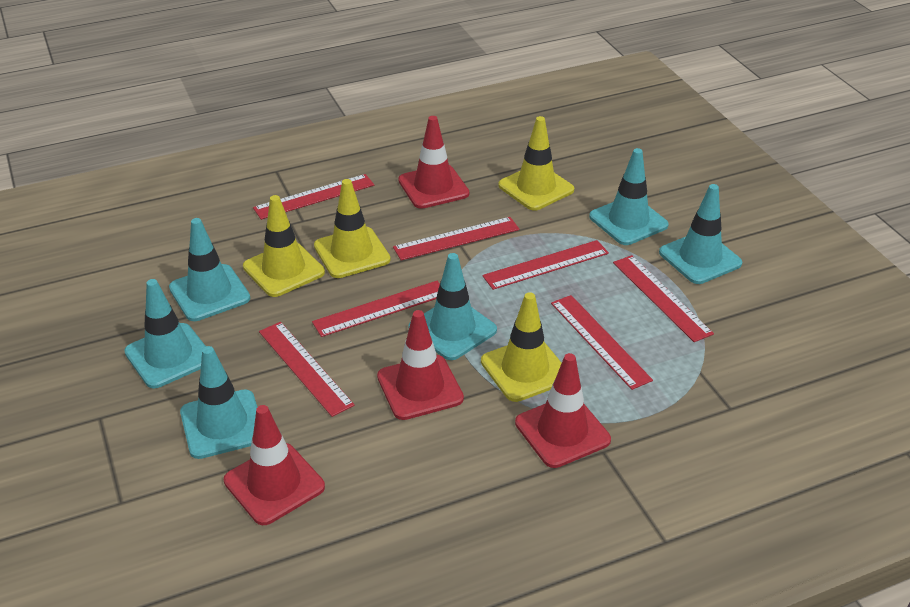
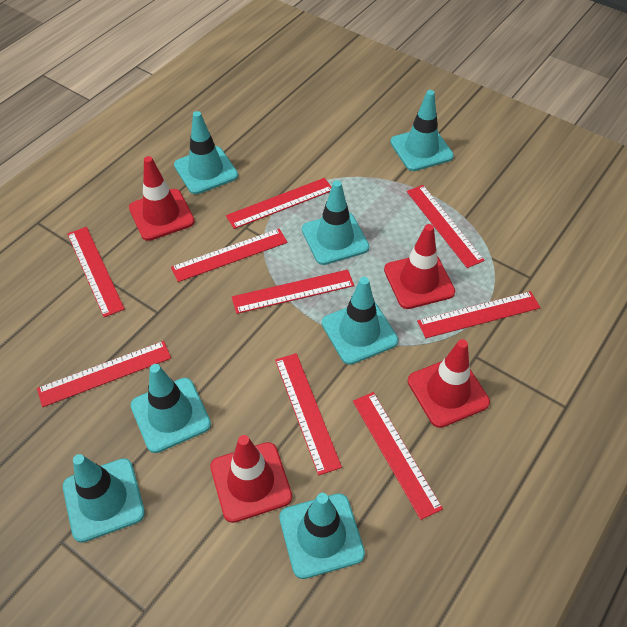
red ruler: [253,174,374,220] [259,322,355,417] [312,281,440,337] [393,217,520,260] [482,240,609,290] [551,295,653,390] [613,255,714,342] = 7 -> [37,341,171,407] [67,227,125,317] [171,229,287,282] [226,178,331,229] [232,270,354,314] [275,353,342,475] [353,392,443,520] [407,185,485,268] [417,291,541,338] = 9
turquoise traffic cone: [124,279,206,388] [169,218,250,321] [180,346,257,459] [409,253,497,360] [589,148,669,245] [659,184,742,284] = 6 -> [63,454,145,543] [131,364,211,453] [174,111,238,194] [279,493,365,579] [302,180,369,265] [322,277,398,365] [390,90,454,171] = 7
yellow traffic cone: [243,195,325,297] [314,179,390,278] [481,292,562,402] [498,116,574,211] = 4 -> none = 0

